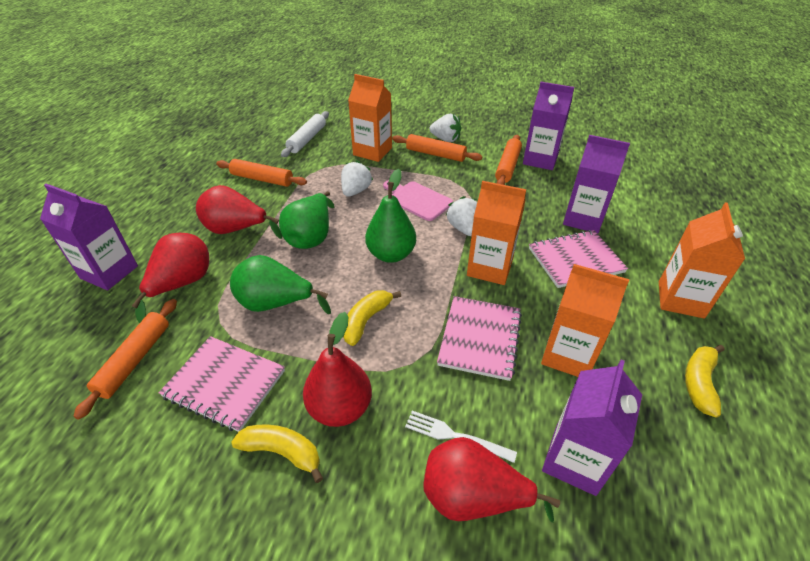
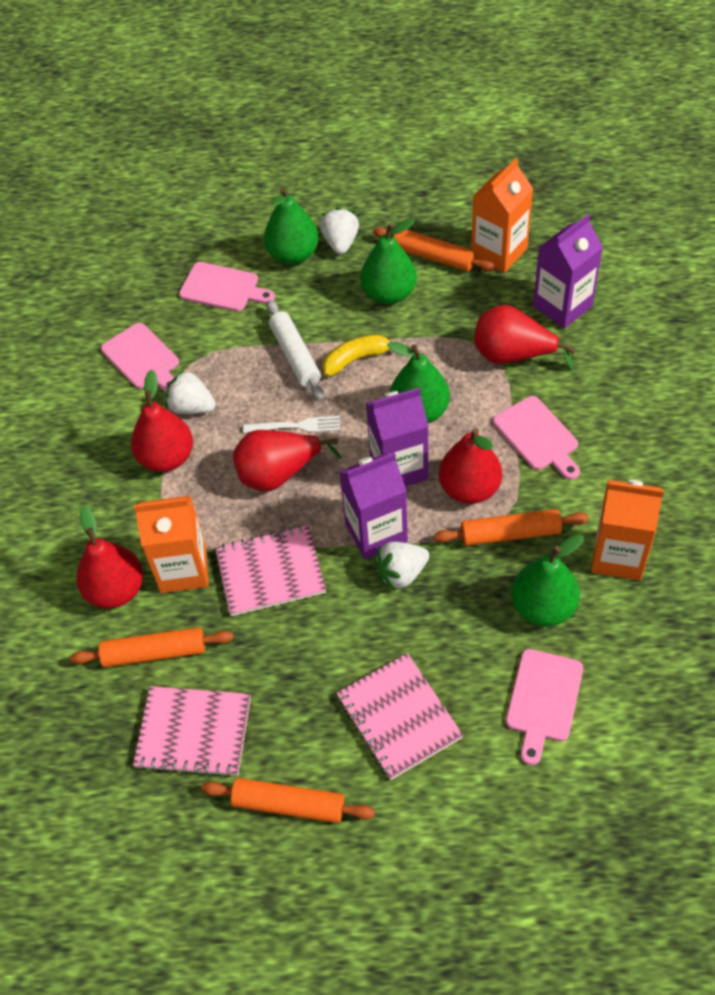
green pear: [230,255,331,314] [279,191,334,249] [365,169,416,263] = 3 -> [264,187,319,265] [360,218,417,305] [387,342,450,423] [511,534,584,627] = 4
orange carton: [348,74,392,162] [467,181,526,285] [541,264,629,377] [659,203,745,319] = 4 -> [134,495,209,593] [471,159,533,273] [591,480,664,581] = 3
pink cutting board: [383,180,453,221] = 1 -> [101,323,179,393] [179,262,275,312] [493,396,580,480] [506,649,583,765] = 4
purple carton: [40,184,138,290] [523,82,574,170] [542,360,642,496] [563,135,630,234] = 4 -> [339,453,408,559] [366,388,429,487] [533,214,603,329] = 3
red pear: [132,233,209,323] [196,185,282,239] [303,312,372,427] [423,437,560,523] = 4 -> [76,506,143,609] [131,370,193,472] [233,430,341,491] [439,428,502,504] [474,305,576,370] = 5
yellow banana: [231,425,323,483] [343,290,401,346] [685,345,724,418] = 3 -> [322,335,390,377] = 1

